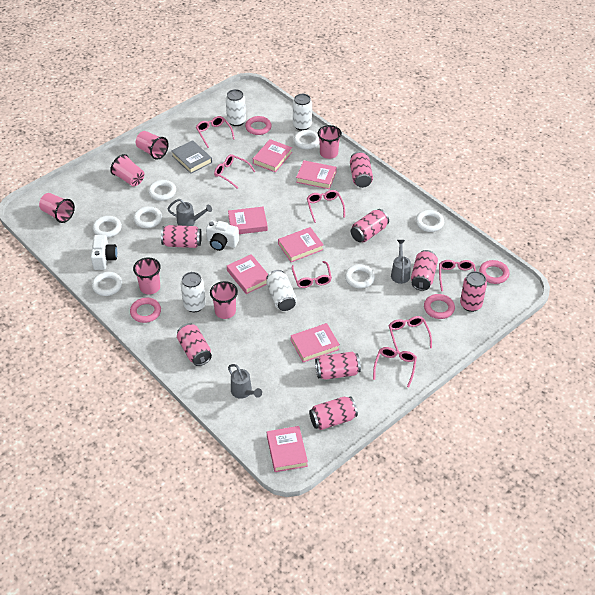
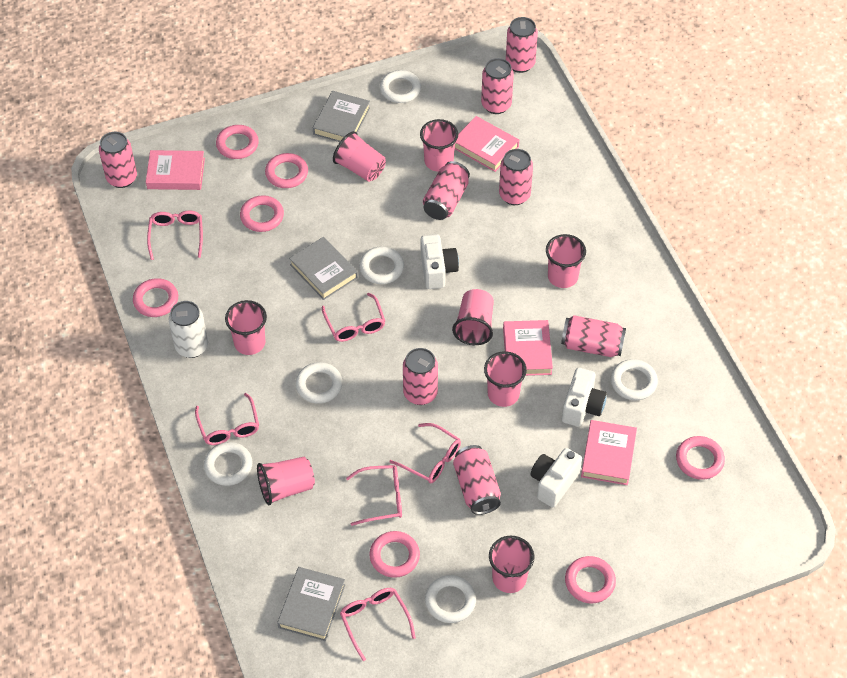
grey book: [171,140,212,174] = 1 -> [277,567,345,641] [289,237,358,300] [313,91,370,142] = 3
grey watering can: [168,199,212,226] [228,364,262,399] [391,240,411,284] = 3 -> none = 0
pink book: [227,254,268,294] [228,207,268,234] [253,139,292,172] [267,426,308,472] [278,227,324,262] [291,323,340,362] [296,160,337,189] = 7 -> [146,150,205,190] [455,116,519,172] [503,320,553,376] [581,420,637,485] = 4
pink cup: [39,193,75,223] [110,154,144,186] [133,257,161,295] [136,131,169,160] [210,281,238,319] [318,125,342,159] = 6 -> [225,300,267,355] [257,457,315,506] [333,131,386,182] [420,119,458,172] [452,289,494,345] [484,351,527,407] [489,536,534,593] [546,234,586,288] = 8
pink glasses: [196,116,235,148] [214,154,255,189] [291,261,332,288] [307,190,345,223] [373,347,417,387] [389,316,432,354] [439,260,476,291] = 7 -> [147,211,203,260] [195,393,259,445] [322,293,385,342] [340,588,416,661] [346,465,402,526] [389,423,461,483] = 6
pink ring: [130,298,161,323] [245,116,272,135] [424,294,455,319] [479,260,510,284] = 4 -> [133,278,178,317] [216,125,259,159] [240,195,284,232] [265,153,308,188] [369,531,420,578] [565,556,616,604] [676,436,725,480] = 7
white camera: [91,235,117,270] [206,220,239,251] = 2 -> [421,234,459,289] [531,448,582,507] [562,368,607,427] = 3
white can: [181,272,206,312] [226,89,246,126] [266,270,297,311] [293,94,312,131] = 4 -> [169,301,208,358] = 1
white ring: [92,216,122,238] [92,272,122,296] [133,206,162,228] [148,180,176,201] [293,130,319,149] [345,264,375,288] [415,210,444,232] = 7 -> [204,442,252,486] [295,362,343,404] [359,246,404,284] [380,70,421,103] [425,575,476,623] [611,359,658,401] = 6

